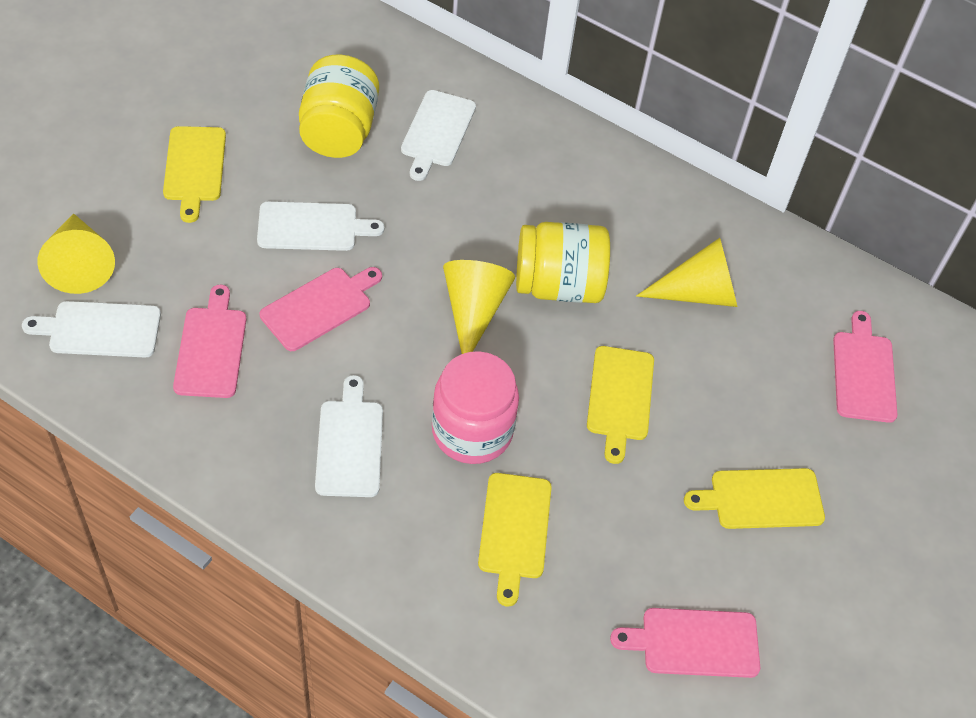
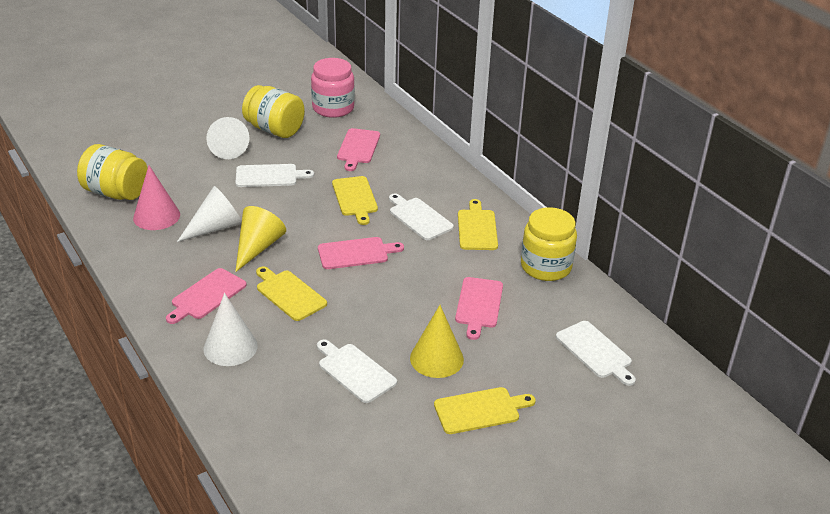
pink cone: none = 0 -> [133,166,180,230] = 1
white cone: none = 0 -> [177,186,242,242] [204,293,258,366] [206,117,250,159] = 3
yellow cone: [37,213,115,294] [443,260,515,354] [636,238,738,307] = 3 -> [235,206,286,272] [410,305,464,378] = 2
yellow jar: [299,55,379,158] [516,222,610,303] = 2 -> [77,144,148,200] [242,85,305,138] [521,207,577,281] = 3

